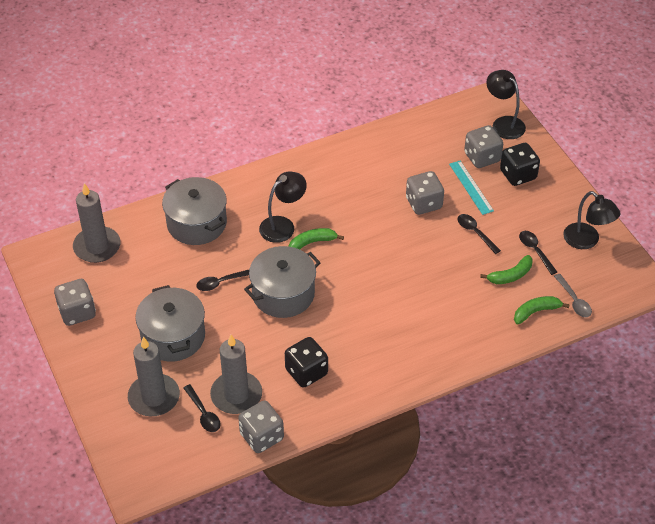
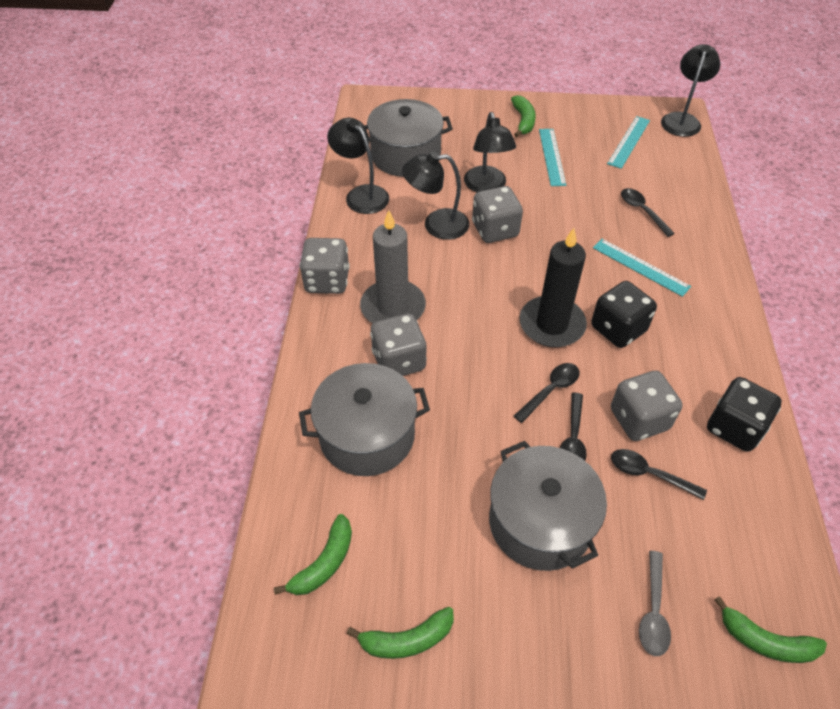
black candle: none = 0 -> [519,228,587,347] = 1
black lamp: [259,171,307,243] [486,70,526,139] [563,191,620,249] = 3 -> [327,118,389,214] [402,152,469,240] [464,112,516,192] [661,44,720,137] = 4
green banana: [289,228,344,249] [480,255,533,284] [514,296,570,324] = 3 -> [274,514,352,595] [347,607,454,659] [511,95,536,137] [714,596,827,663] = 4
grey candle: [73,183,120,263] [128,337,180,417] [210,335,262,414] = 3 -> [360,210,426,323] = 1
turquoise ruler: [449,161,494,215] = 1 -> [539,129,566,186] [593,239,691,297] [607,116,650,169] = 3

